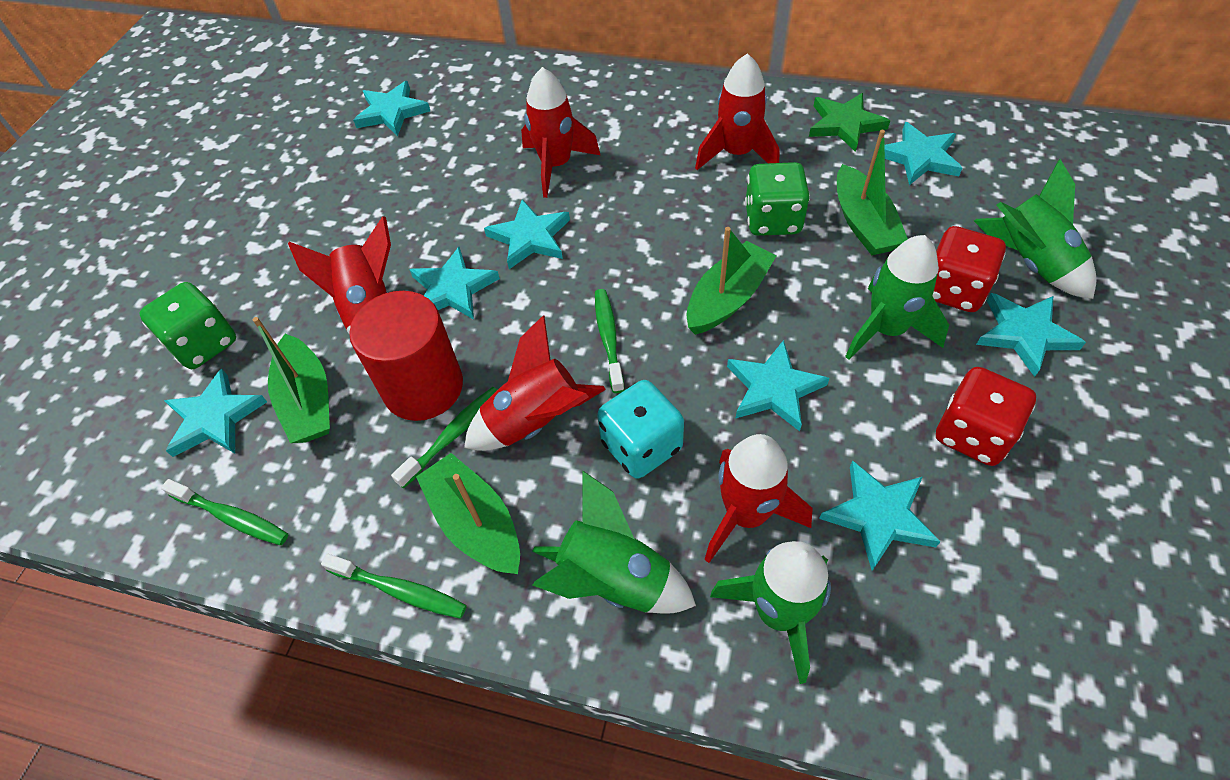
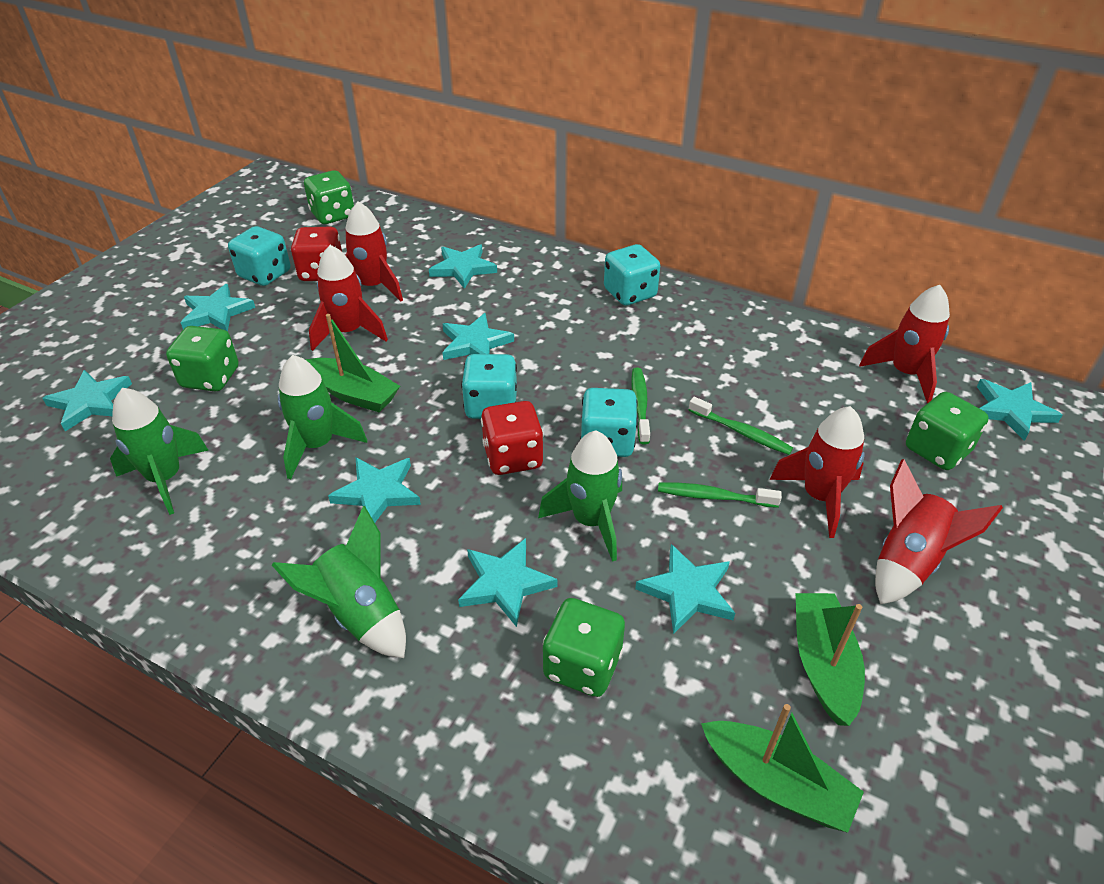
green boat: [253,317,330,443] [416,453,520,574] [686,227,776,335] [837,130,908,255] = 4 -> [305,314,400,412] [701,704,864,833] [796,593,865,726] = 3
green dice: [139,282,236,369] [745,162,810,236] = 2 -> [166,326,239,391] [304,170,354,224] [543,598,625,697] [906,392,989,470] = 4
green star: [809,93,890,152] = 1 -> none = 0
green toothbrush: [161,479,288,545] [321,553,467,619] [391,387,497,489] [595,289,625,393] = 4 -> [631,368,650,444] [658,483,782,508] [689,397,793,455] = 3
red cylinder: [349,291,463,421] = 1 -> none = 0
turquoise dice: [597,380,684,479] = 1 -> [228,226,291,286] [461,354,517,419] [580,388,638,457] [604,244,660,306] = 4

